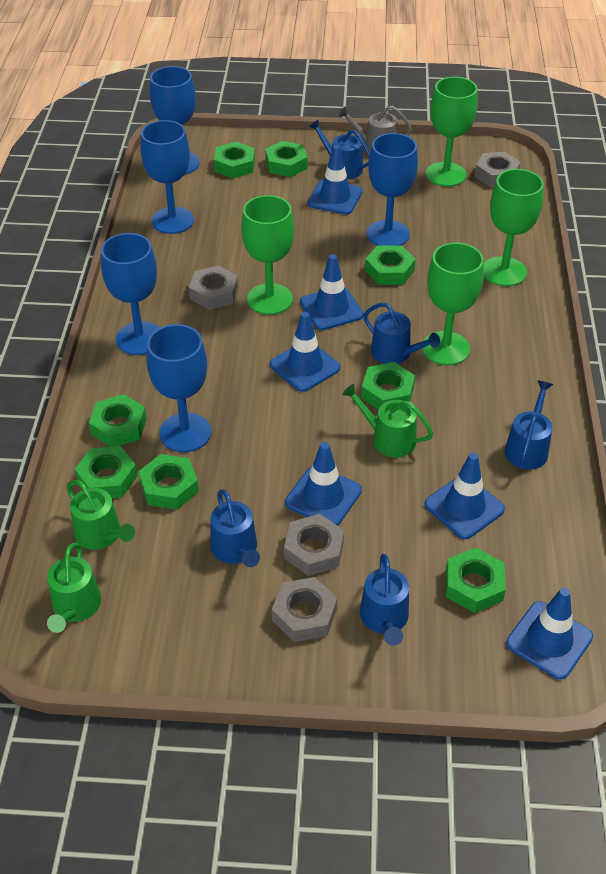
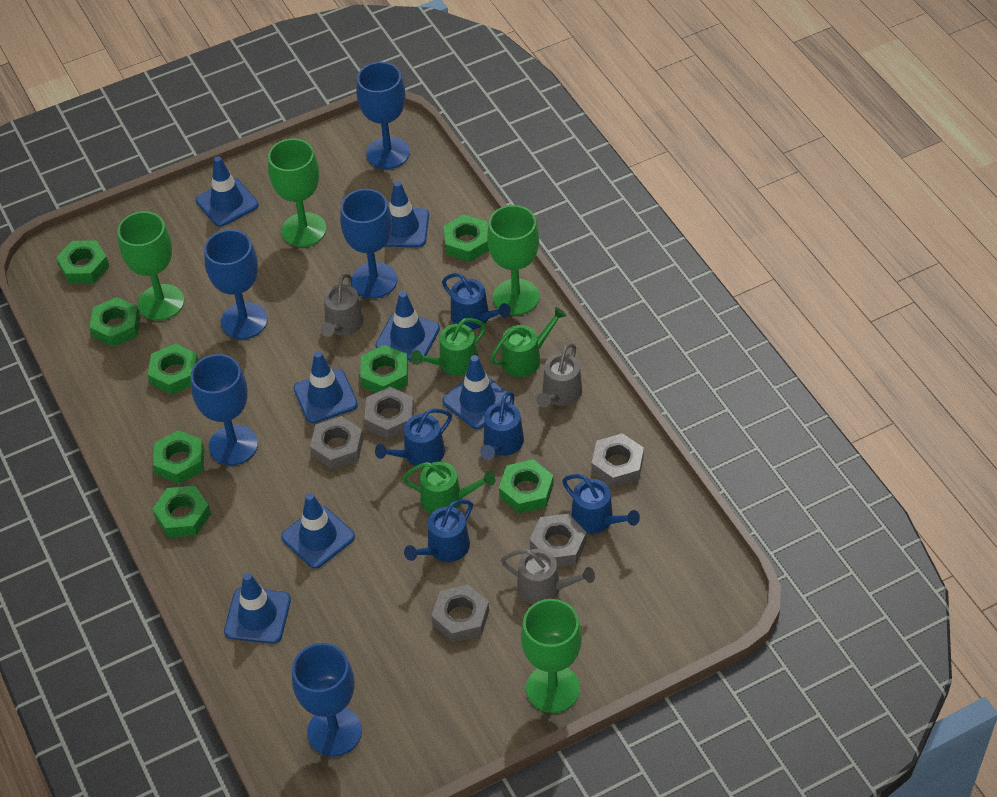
blue traffic cone: [270,312,340,392] [285,442,362,526] [300,254,364,330] [308,145,362,215] [424,453,505,539] [506,588,593,680] = 6 -> [196,156,259,227] [224,573,291,644] [281,493,355,569] [293,351,358,423] [375,291,440,362] [384,181,429,247] [443,355,510,429] = 7
grey nut: [189,265,238,310] [272,577,337,642] [284,514,344,576] [475,152,520,187] = 4 -> [310,416,363,470] [364,387,414,440] [432,584,489,643] [530,514,586,567] [592,433,644,487] = 5
grey watering can: [338,106,412,151] = 1 -> [321,274,364,337] [501,549,595,604] [537,343,582,407] = 3

